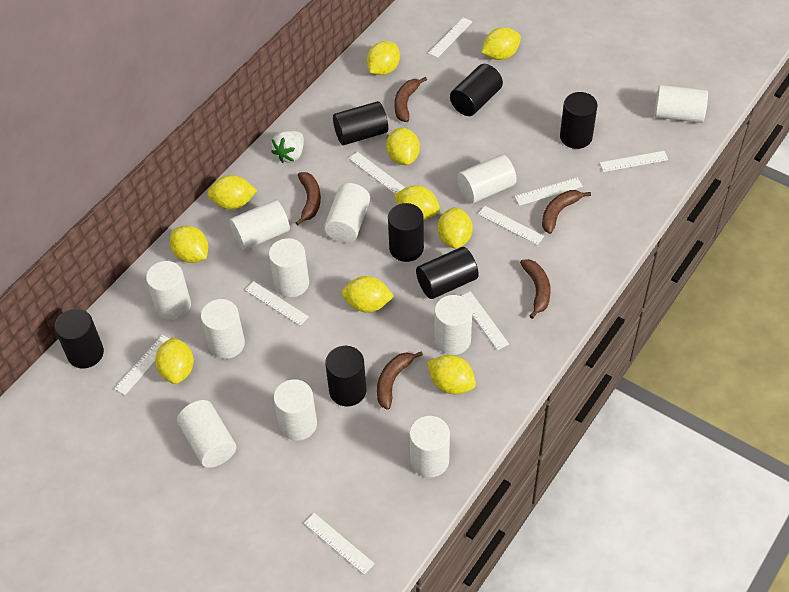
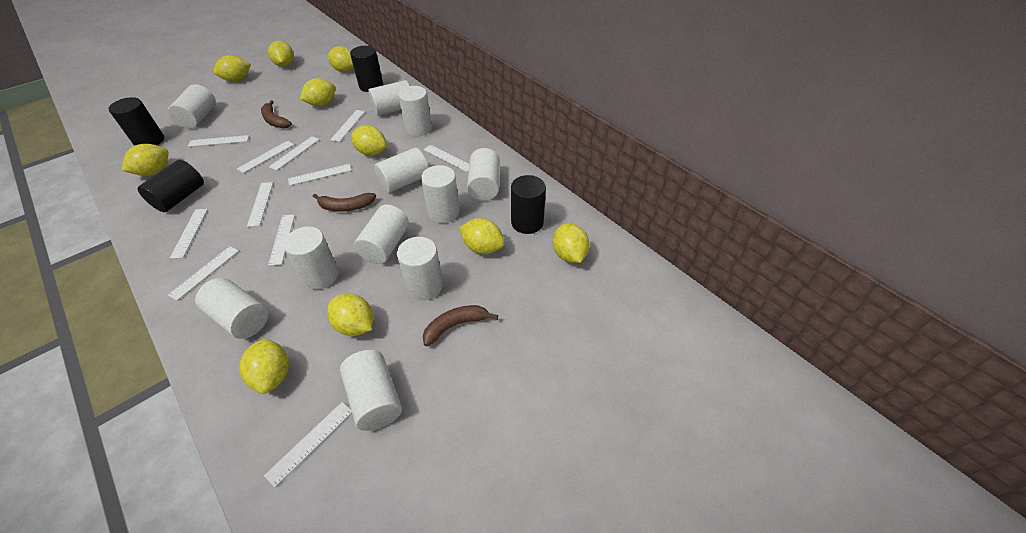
black cylinder: [54,309,104,369] [325,346,367,406] [333,101,388,145] [388,203,424,262] [416,247,479,299] [450,64,503,116] [560,92,597,149] = 7 -> [108,97,164,146] [137,160,204,212] [350,46,383,92] [511,175,546,234] = 4
brown banana: [296,172,321,225] [377,351,423,410] [394,77,427,122] [520,259,551,319] [542,190,591,234] = 5 -> [261,100,292,128] [313,193,376,212] [423,305,498,346] = 3
white ruler: [114,335,169,395] [245,281,309,326] [304,513,375,575] [349,152,405,194] [428,17,472,58] [461,291,509,350] [478,206,544,245] [514,177,583,206] [600,151,668,172] = 9 -> [168,246,239,301] [170,209,208,259] [188,135,249,147] [237,141,294,173] [247,182,273,227] [264,402,352,488] [268,215,295,266] [269,136,320,171] [288,164,352,186] [330,110,365,142] [423,145,469,172] = 11
white strawberry: [271,131,304,163] = 1 -> none = 0

